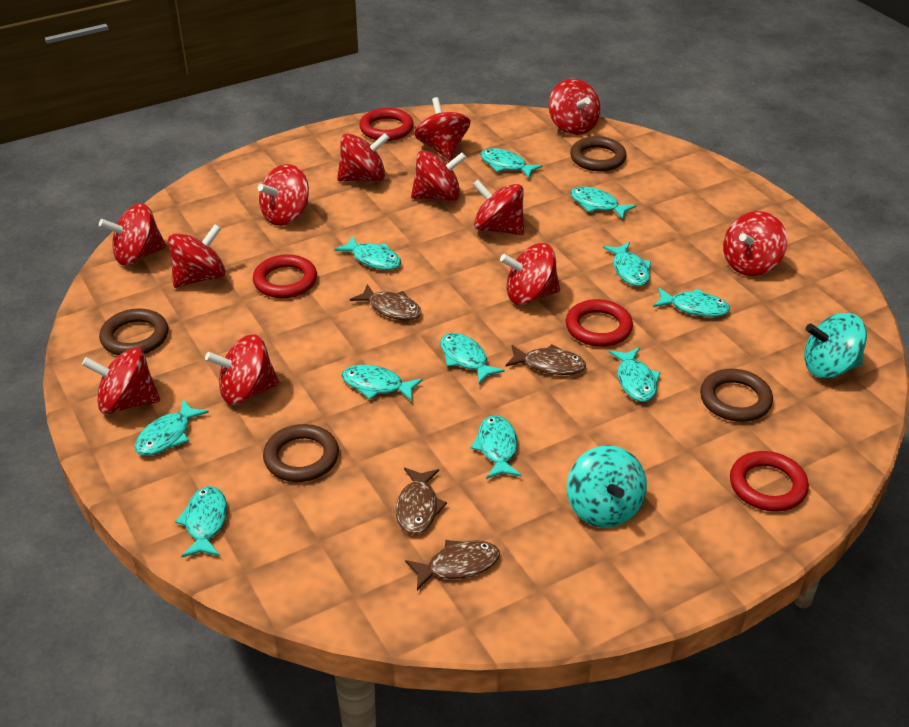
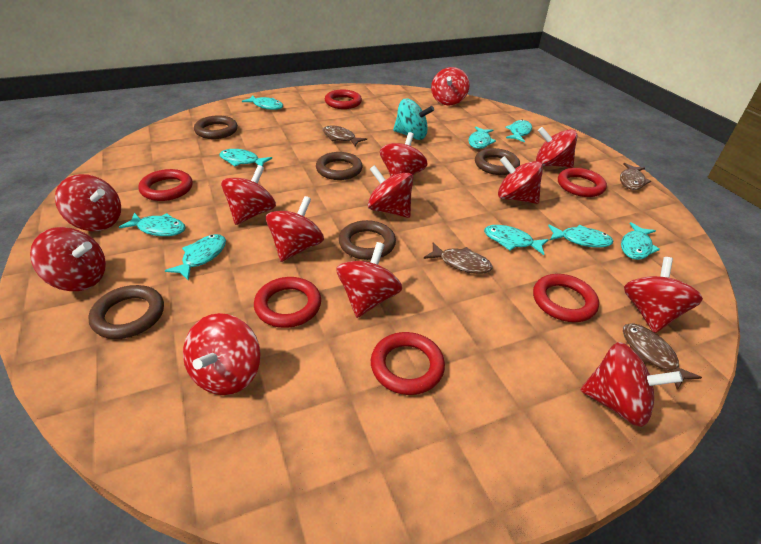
brown ring: [99,308,168,355] [263,424,339,482] [570,136,627,171] [700,369,773,422] = 4 -> [89,285,164,339] [194,115,238,139] [316,152,363,180] [339,220,396,260] [475,148,520,175] = 5
red ring: [253,254,317,298] [359,108,414,141] [566,299,633,347] [730,451,809,512] = 4 -> [138,169,193,201] [254,277,321,328] [325,90,362,109] [371,332,445,395] [533,274,599,322] [558,168,607,197] = 6
red spinning top: [82,347,160,414] [99,203,166,265] [168,224,225,288] [205,334,279,405] [258,164,309,226] [337,133,389,182] [411,150,467,201] [414,97,470,160] [472,179,524,235] [500,243,560,305] [549,79,601,135] [723,211,787,276] = 12 -> [30,227,106,291] [55,174,121,231] [183,313,260,395] [221,165,276,225] [266,196,324,262] [337,242,402,318] [368,165,413,218] [380,132,428,176] [431,67,470,105] [498,156,543,204] [536,127,578,168] [581,342,683,427] [624,257,703,333] = 13
turquoise fish: [135,399,209,456] [175,486,227,557] [334,236,401,270] [342,365,423,401] [440,333,505,384] [471,415,522,479] [480,148,543,178] [570,187,636,219] [603,242,651,286] [609,347,661,402] [653,288,730,317] = 11 -> [119,213,186,236] [165,234,226,280] [219,149,272,167] [242,95,283,110] [468,126,496,149] [484,225,549,255] [505,119,532,142] [548,224,613,248] [621,222,660,260] = 9
turquoise spinning top: [567,445,647,528] [804,313,867,379] = 2 -> [393,99,434,140] = 1

